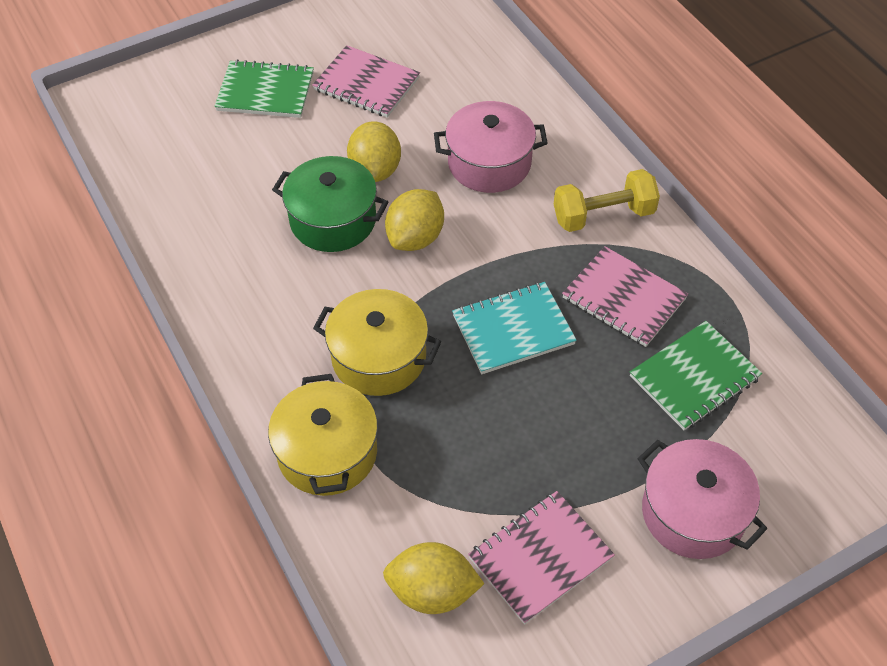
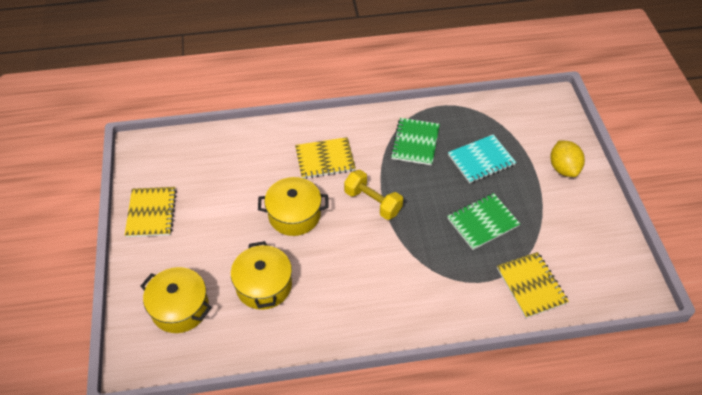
green pot: [272,156,388,252] = 1 -> none = 0
pink notebook: [312,45,420,118] [468,491,615,625] [562,246,688,347] = 3 -> none = 0
pink pot: [434,101,548,193] [637,439,767,559] = 2 -> none = 0
yellow lemon: [347,121,401,182] [383,542,484,614] [385,189,444,251] = 3 -> [551,141,585,177] = 1
yellow notebook: none = 0 -> [125,187,177,237] [295,137,356,179] [497,252,569,318] = 3
yellow pot: [268,374,378,496] [313,289,441,396] = 2 -> [141,267,212,333] [231,241,292,310] [258,177,328,236] = 3

